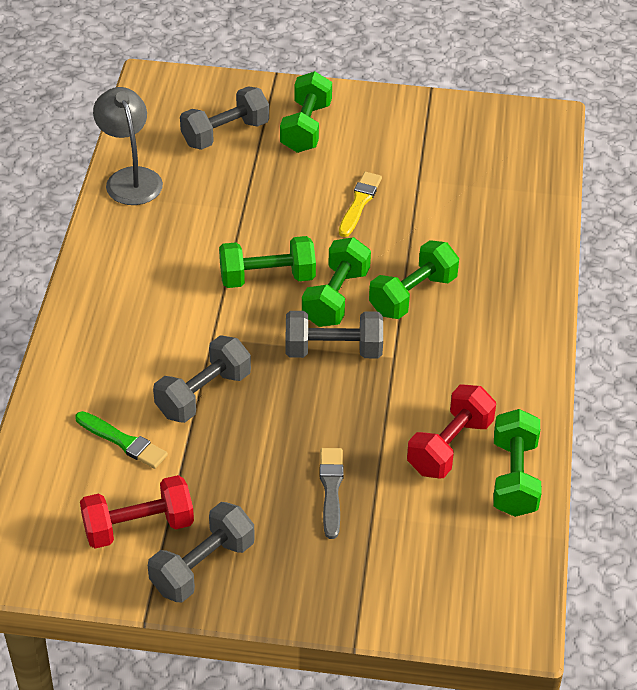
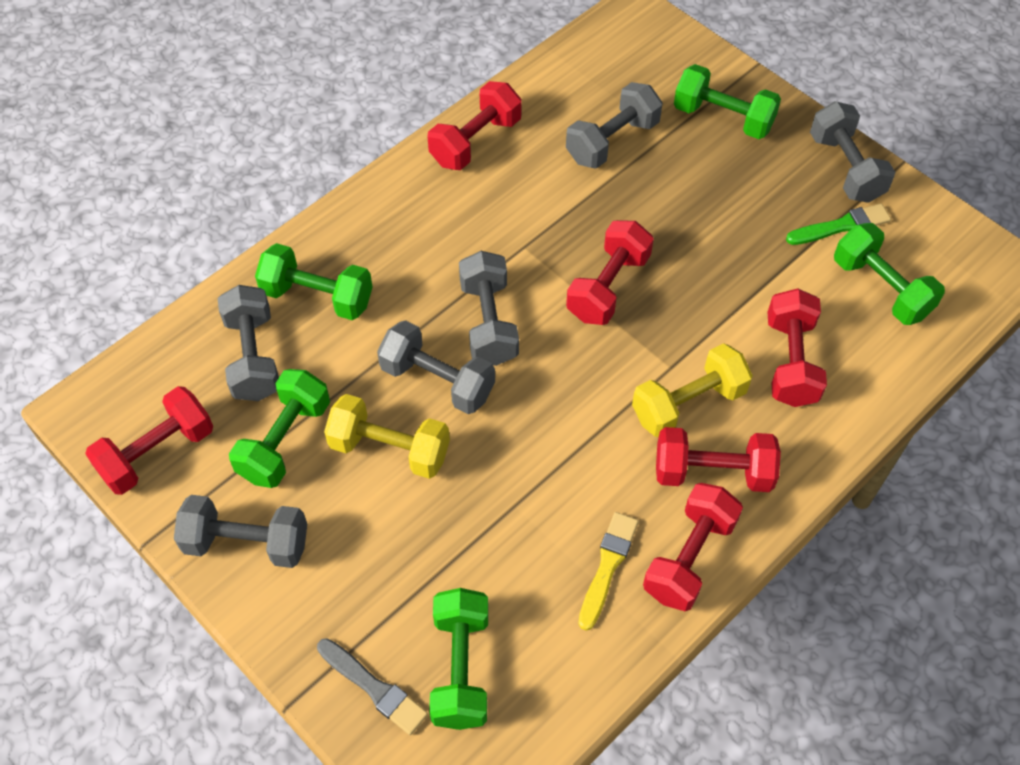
grey dumbbell: [148,502,255,603] [153,335,251,423] [180,86,269,150] [286,311,383,358] = 4 -> [174,495,307,568] [218,285,279,401] [377,320,495,414] [459,251,519,366] [566,82,663,169] [810,101,895,203] = 6
grey lamp: [93,87,163,205] = 1 -> none = 0
red dumbbell: [80,475,194,549] [407,385,496,478] = 2 -> [85,386,213,495] [428,81,522,170] [566,220,654,325] [643,483,743,611] [656,427,781,492] [768,288,827,407] = 6
yellow dumbbell: none = 0 -> [324,394,450,479] [632,343,753,437] = 2

